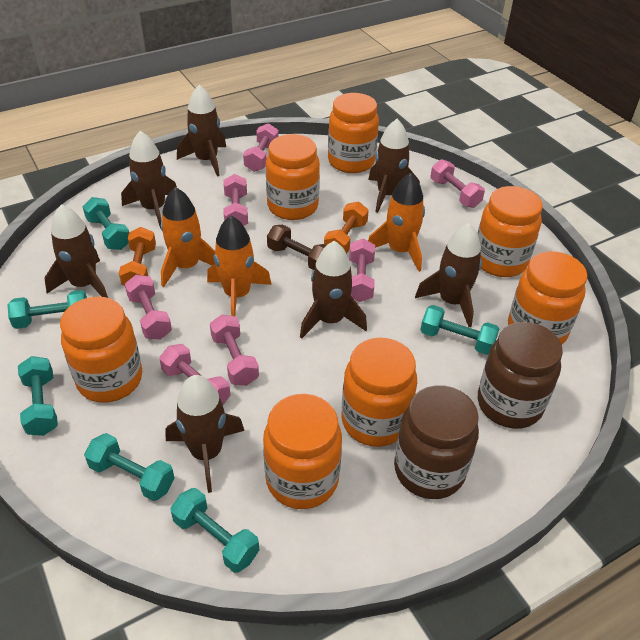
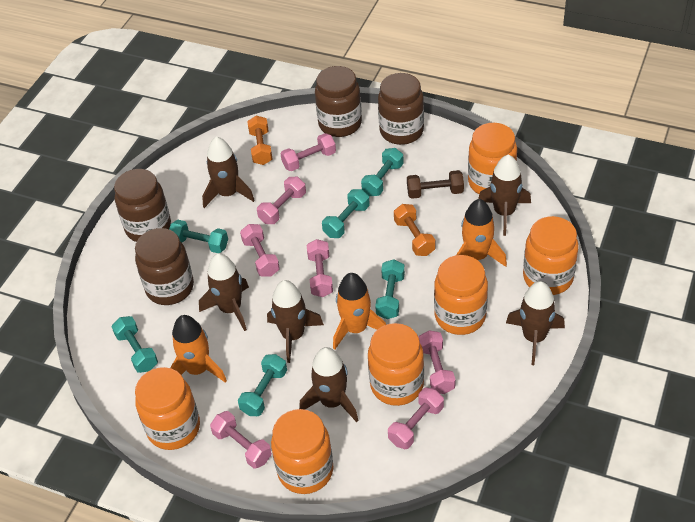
brown jar: [394,385,479,499] [478,322,563,429] = 2 -> [114,169,171,242] [135,228,194,305] [315,66,362,137] [378,73,424,145] = 4
brown rocket: [44,204,108,298] [121,131,177,229] [165,375,244,493] [177,85,226,177] [300,241,367,339] [368,119,420,213] [415,223,482,327] = 7 -> [199,253,249,331] [202,137,255,208] [267,280,324,363] [299,347,359,422] [478,154,531,236] [506,281,565,365] = 6
orange jar: [60,297,142,403] [263,394,342,509] [266,134,320,220] [328,93,379,173] [341,337,417,447] [477,186,542,277] [508,251,587,345] = 7 -> [135,367,200,450] [271,409,333,494] [368,323,424,406] [434,255,488,335] [468,123,517,194] [523,216,579,295] = 6

